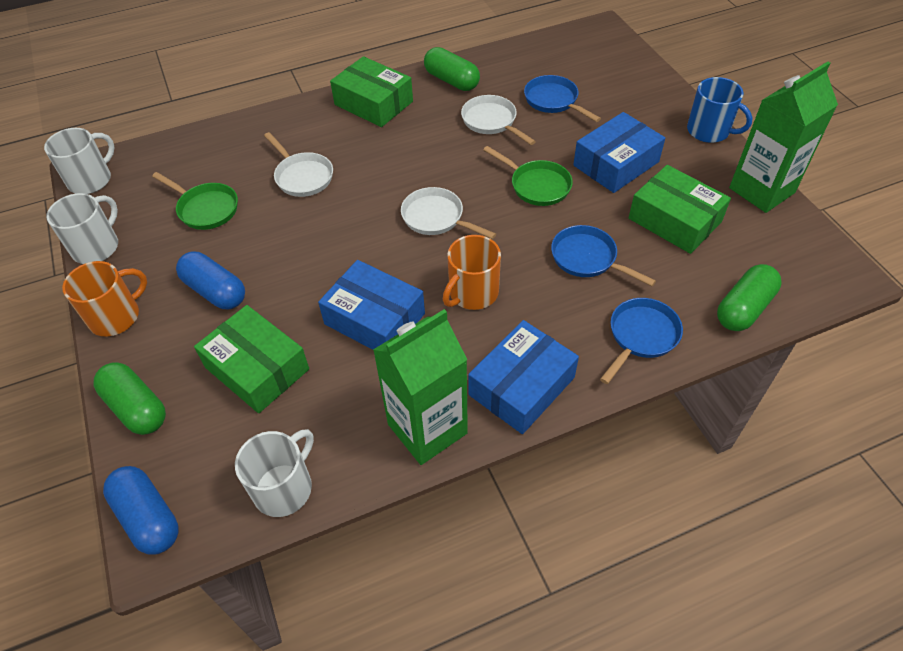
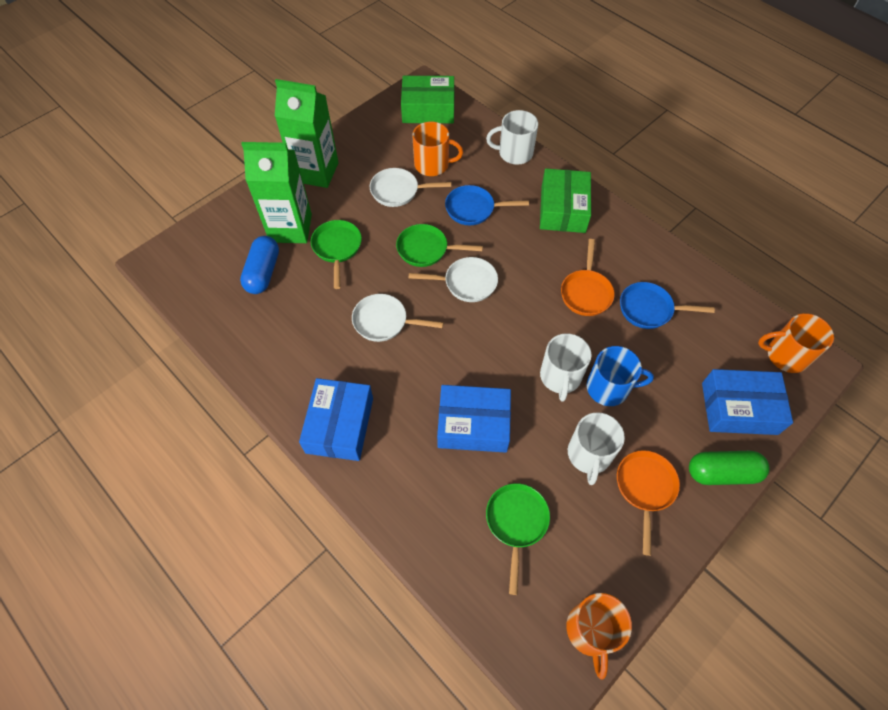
blue capsule: [103,466,179,554] [176,252,245,309] = 2 -> [240,236,279,294] = 1
blue pan: [524,75,601,122] [551,225,656,286] [600,298,683,384] = 3 -> [445,185,529,225] [620,282,715,329] = 2
green box: [194,305,309,413] [330,56,413,127] [629,165,731,254] = 3 -> [401,76,455,123] [540,168,591,233] = 2
green capsule: [94,362,166,435] [424,47,480,91] [717,264,782,331] = 3 -> [689,451,769,485] = 1
green pan: [152,172,238,230] [483,146,573,206] = 2 -> [311,220,362,289] [396,224,483,267] [486,483,550,595] = 3
orange mug: [62,261,147,336] [443,235,501,310] = 2 -> [412,122,463,176] [566,593,632,680] [758,313,834,373] = 3
orange pan: none = 0 -> [561,239,615,316] [617,450,680,556] = 2

